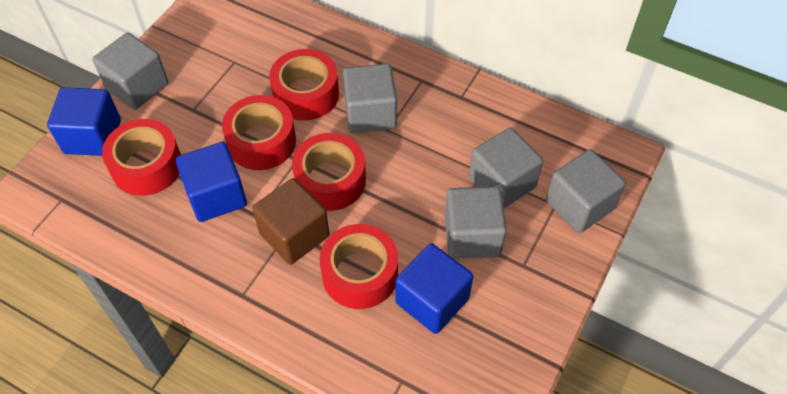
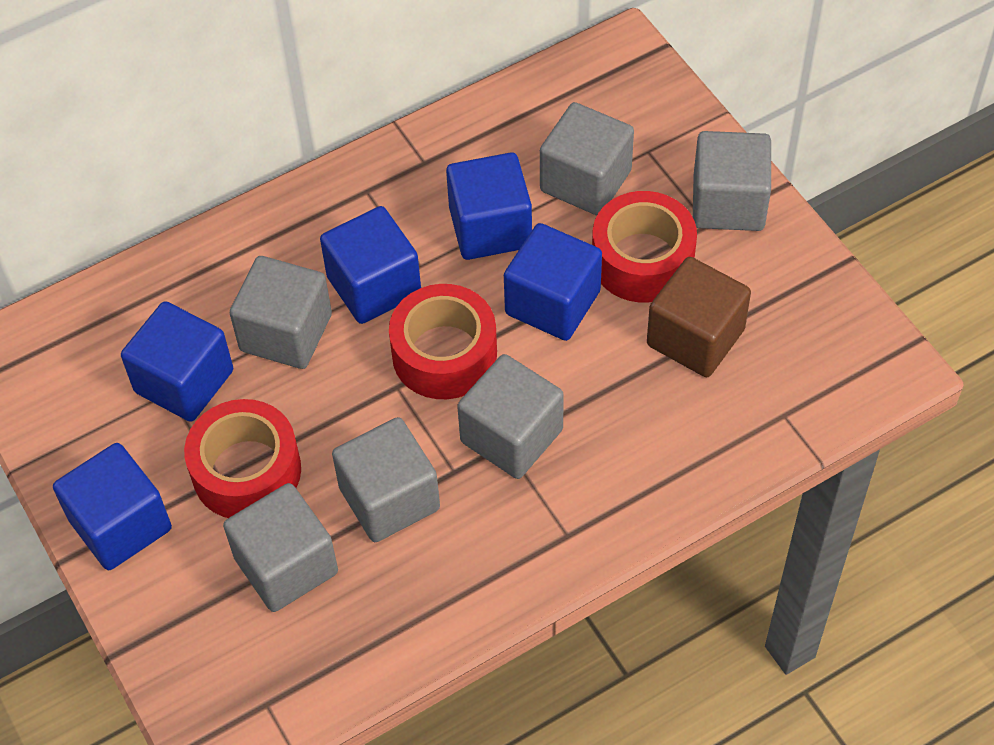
blue cube: [47,87,121,156] [176,142,247,222] [395,243,473,334] = 3 -> [53,443,172,570] [121,301,233,422] [320,206,421,324] [446,152,532,260] [504,223,602,341] = 5
grey cube: [92,33,168,110] [343,64,397,133] [445,186,507,259] [469,128,543,208] [546,149,626,233] = 5 -> [223,483,338,612] [230,256,332,369] [332,417,440,542] [457,354,564,479] [540,102,634,215] [693,131,771,231] = 6
red tape: [102,119,181,196] [222,95,296,170] [269,49,339,121] [292,133,366,211] [319,224,398,309] = 5 -> [184,399,301,518] [389,284,497,399] [592,191,697,302] = 3

